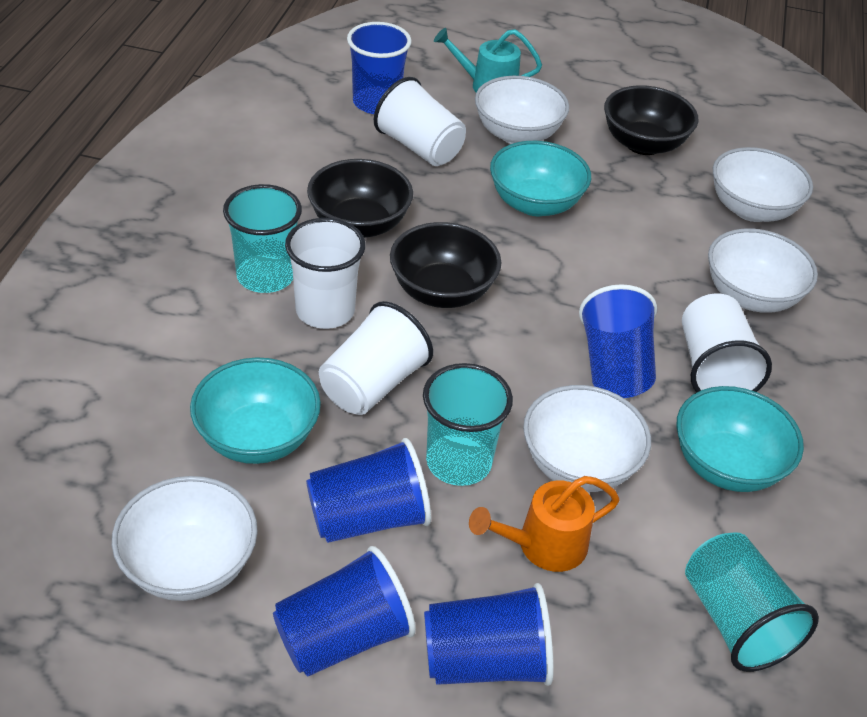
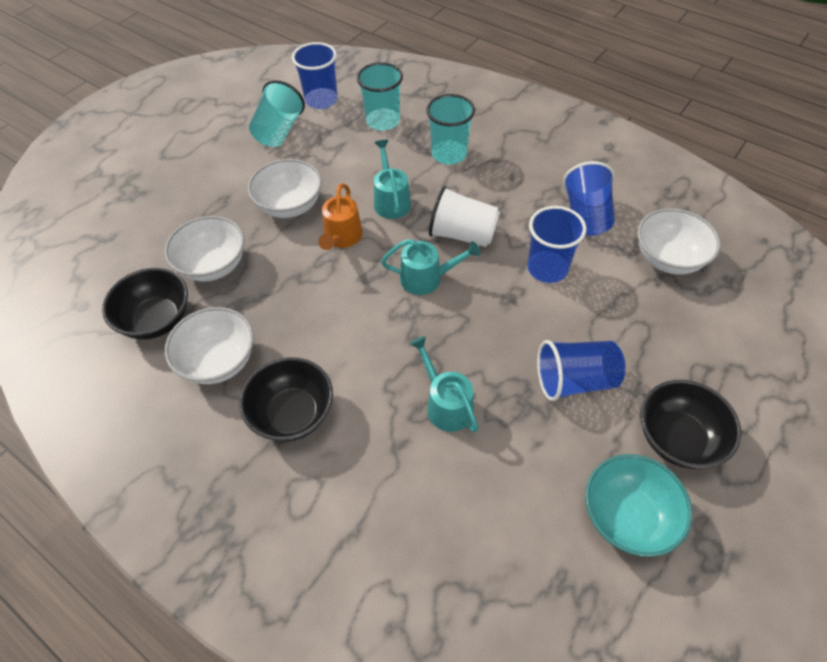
blue cup: [273,546,416,676] [306,438,431,543] [347,22,412,114] [424,583,554,686] [579,284,657,398] = 5 -> [292,42,338,109] [527,206,586,283] [537,340,626,401] [563,161,615,236] = 4
turquoise bowl: [190,357,321,464] [490,141,591,216] [676,386,804,492] = 3 -> [585,454,692,557] = 1
turquoise watering can: [434,28,542,92] = 1 -> [374,140,411,219] [381,239,480,295] [409,336,479,432] = 3
white bowl: [112,476,257,601] [475,76,569,144] [523,385,651,492] [708,228,818,313] [713,147,813,222] = 5 -> [164,216,245,282] [165,307,254,384] [248,159,322,218] [638,208,721,274] = 4
white cup: [285,218,365,329] [319,301,433,415] [374,77,466,166] [682,293,772,392] = 4 -> [429,186,500,247] = 1

